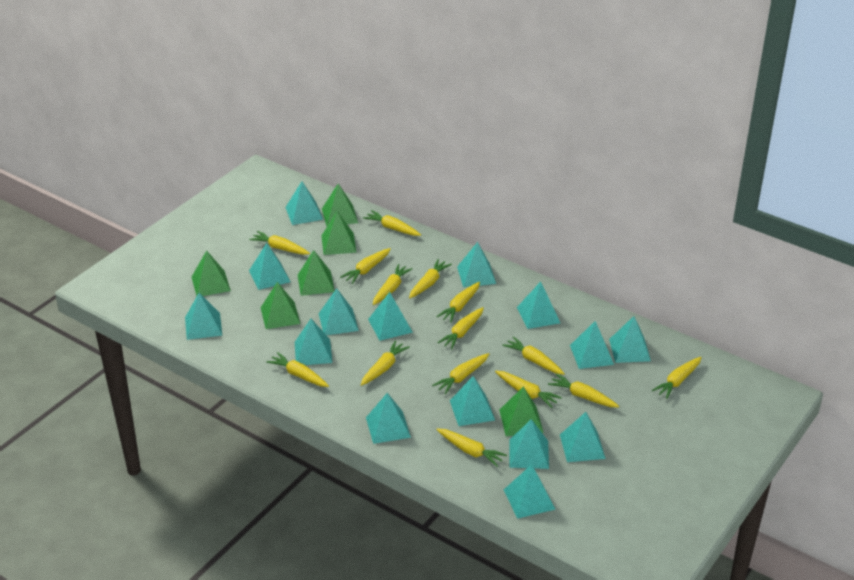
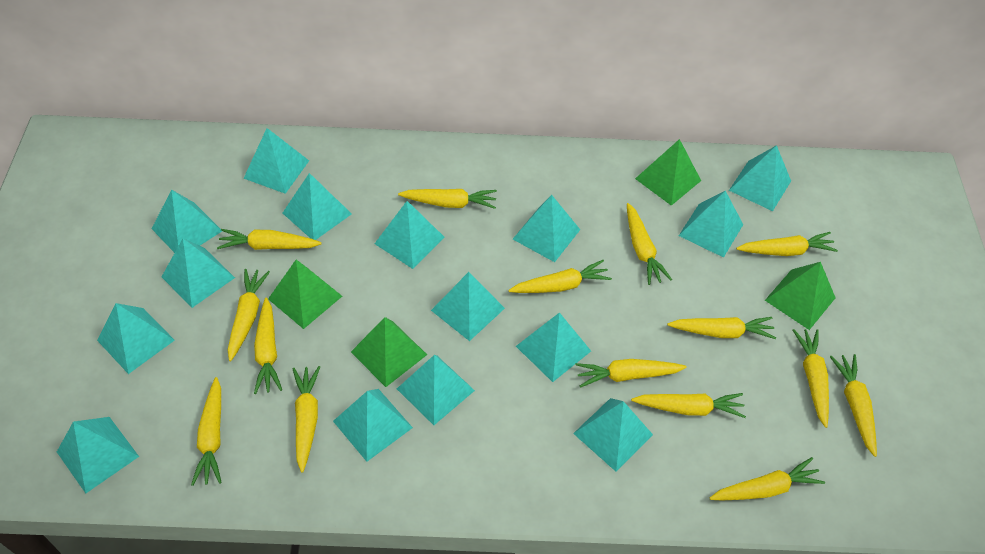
green pyramid: [192,251,231,296] [261,282,300,329] [298,250,334,296] [321,211,356,255] [322,183,358,226] [499,387,544,436] = 6 -> [268,260,342,329] [351,317,427,387] [635,139,701,206] [765,262,835,330] = 4

